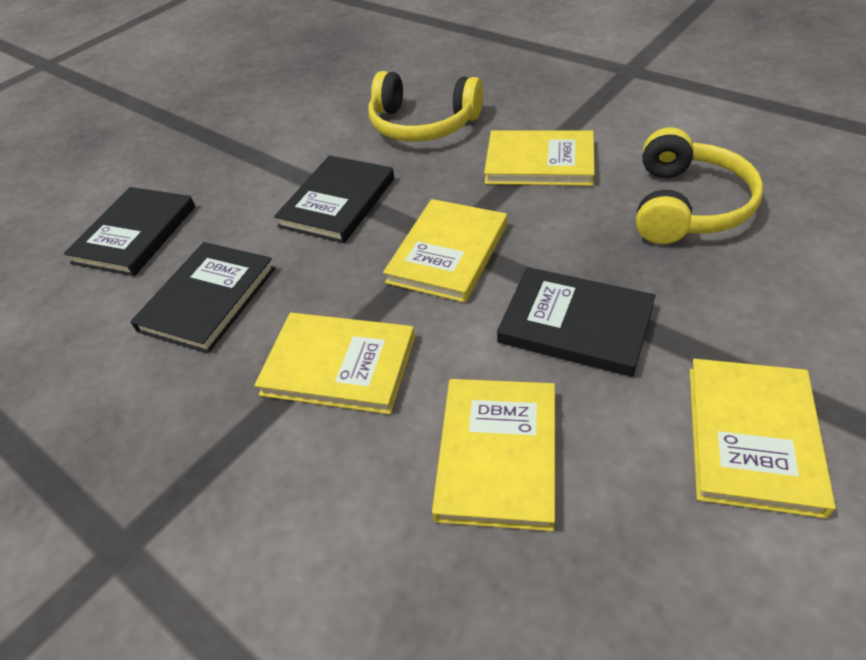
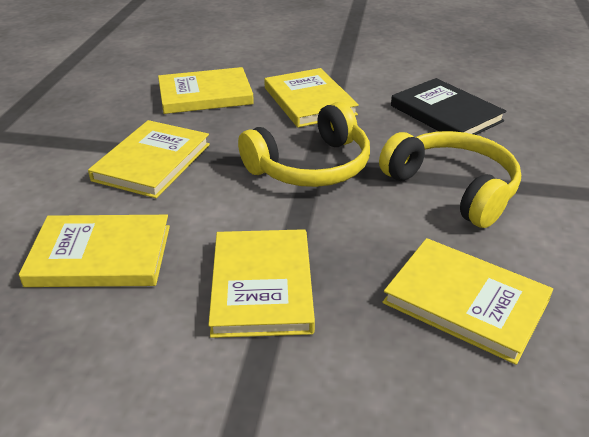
black book: [64,187,195,276] [130,242,275,353] [274,155,394,243] [497,267,656,377] = 4 -> [391,78,507,135] = 1
yellow book: [254,313,415,414] [383,199,507,303] [432,379,555,531] [484,130,595,186] [690,359,836,518] = 5 -> [19,215,170,287] [88,120,210,198] [158,67,254,114] [208,229,315,338] [264,68,359,127] [382,238,553,365] = 6

